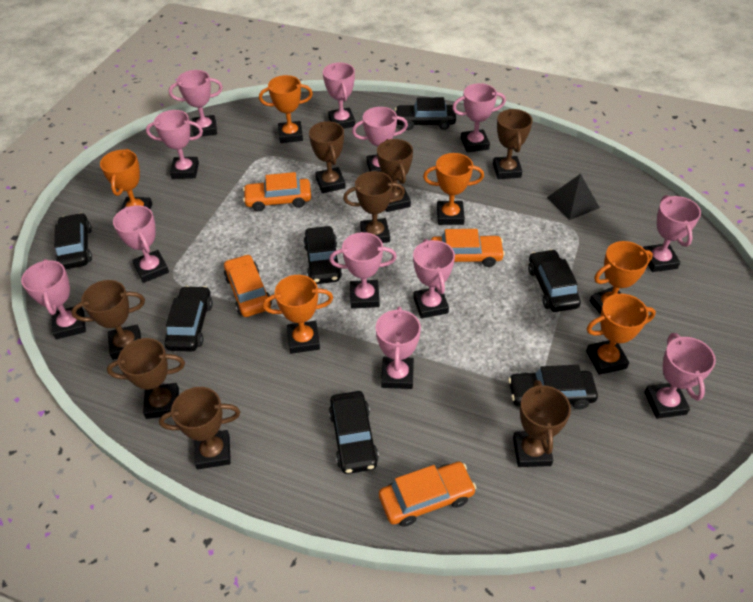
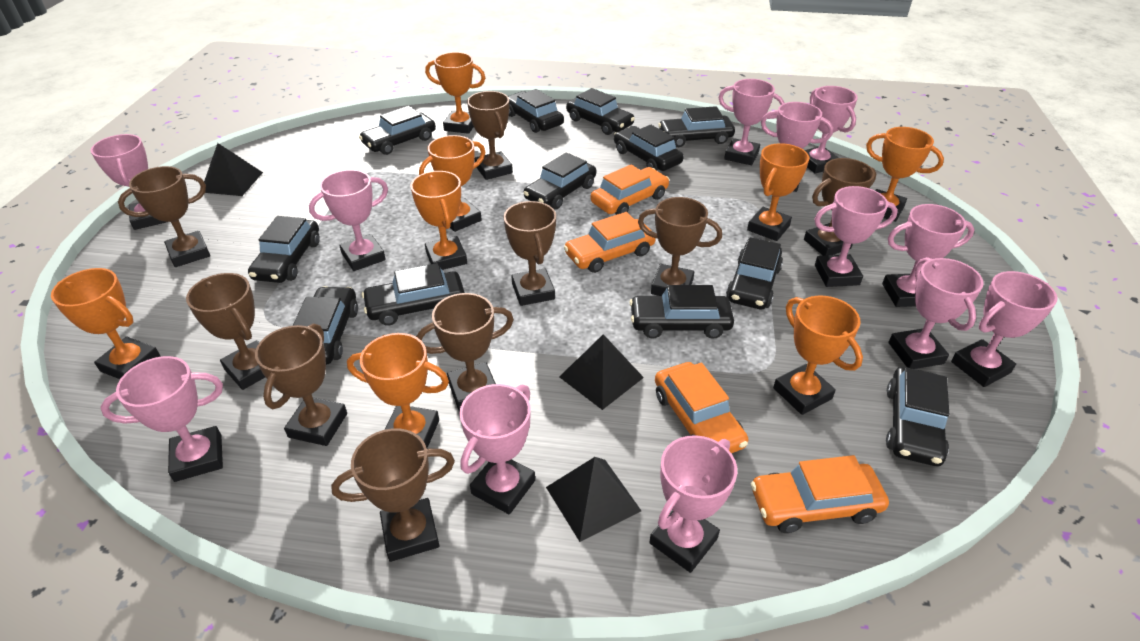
black car: [54,213,92,269] [165,286,213,352] [303,226,342,284] [329,391,379,474] [395,97,456,130] [508,365,598,409] [528,249,581,312] = 7 -> [248,216,320,283] [293,286,358,365] [359,106,436,155] [362,263,465,326] [508,89,564,133] [524,152,596,210] [566,88,635,135] [614,124,684,171] [629,285,734,339] [658,106,735,147] [726,237,783,309] [886,367,949,466] = 12
black pyramid: [547,174,600,220] = 1 -> [204,143,263,196] [546,457,641,542] [559,334,644,410] = 3
brown trophy: [71,280,145,360] [107,338,185,419] [159,387,241,469] [309,122,346,193] [343,171,405,243] [377,139,413,212] [493,109,533,179] [513,380,571,467] = 8 -> [118,166,210,267] [186,273,265,390] [255,324,347,446] [331,428,455,562] [416,293,514,411] [467,91,513,180] [504,201,556,306] [638,197,722,296] [804,158,876,256] = 9
orange trophy: [100,149,152,211] [259,75,313,143] [262,275,333,354] [423,153,484,225] [586,294,656,375] [590,241,653,315] = 6 -> [51,268,160,379] [347,333,449,448] [410,171,467,270] [419,135,485,232] [425,52,485,134] [747,143,809,241] [773,296,863,415] [866,127,944,222] = 8

